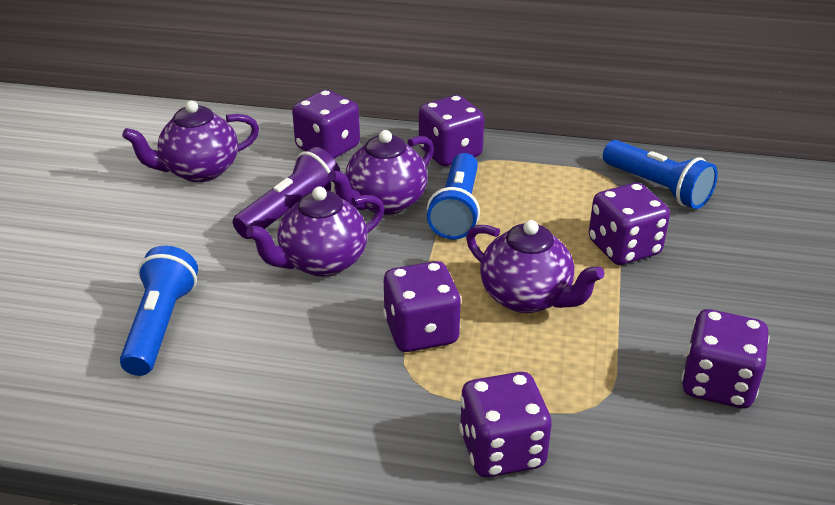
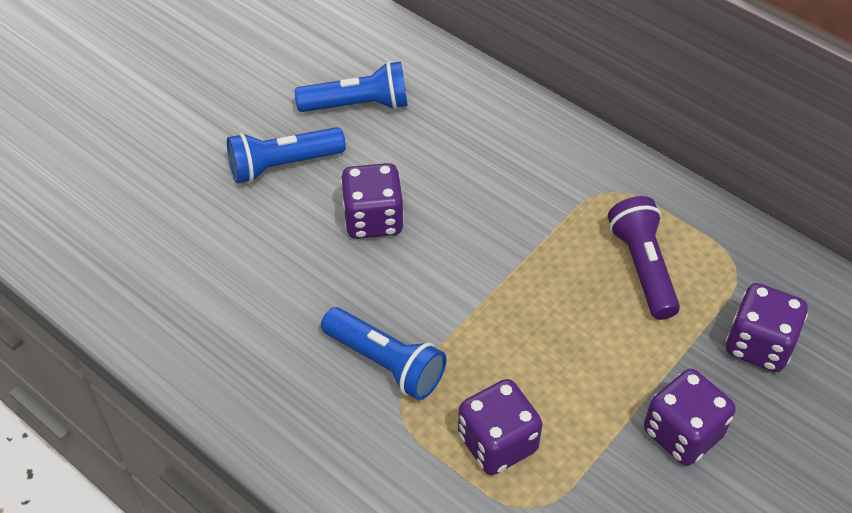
purple dice: [292,90,360,159] [383,261,461,352] [419,95,484,166] [459,372,552,477] [589,183,670,265] [681,309,770,408] = 6 -> [341,163,404,239] [458,379,543,475] [644,369,736,466] [726,283,808,372] = 4
purple teapot: [122,101,259,182] [246,186,385,277] [328,130,434,215] [466,220,604,313] = 4 -> none = 0

